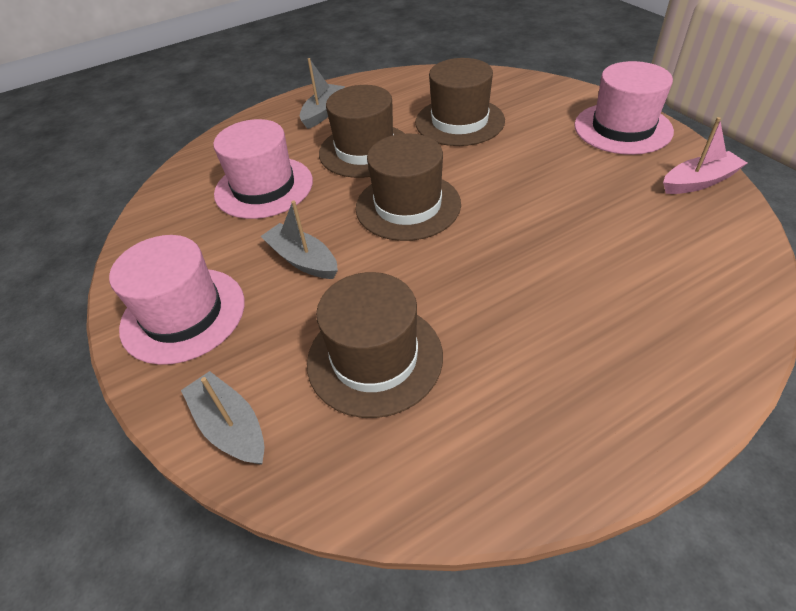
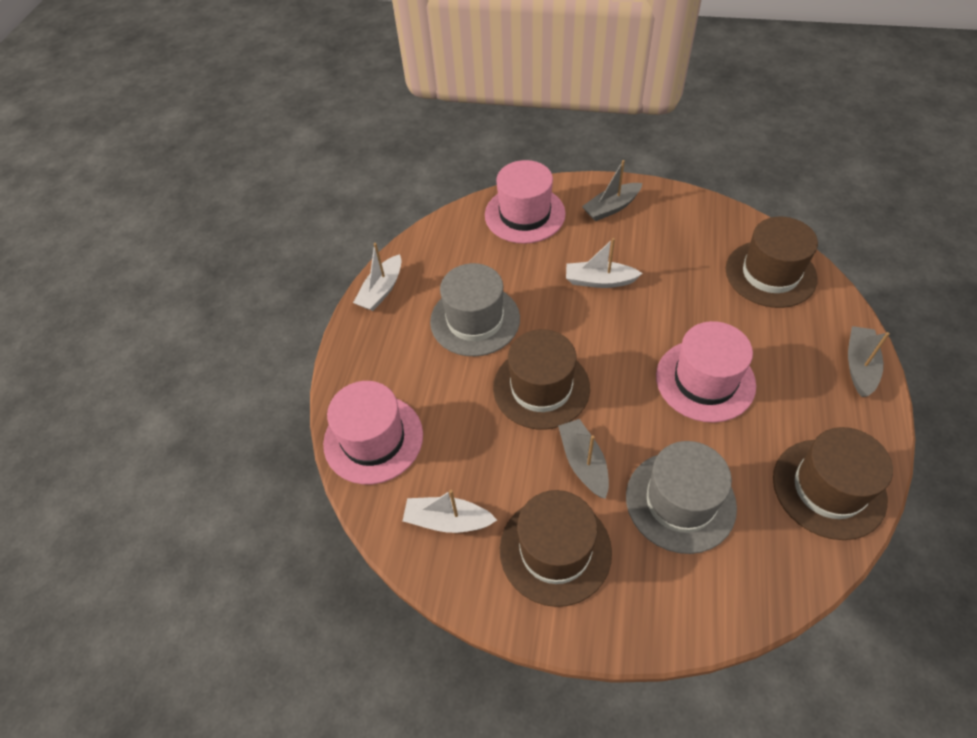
grey hat: none = 0 -> [430,263,520,356] [626,441,737,554] = 2
pink boat: [663,117,747,194] = 1 -> none = 0
white boat: none = 0 -> [353,243,401,311] [402,490,497,533] [566,238,643,288] = 3

